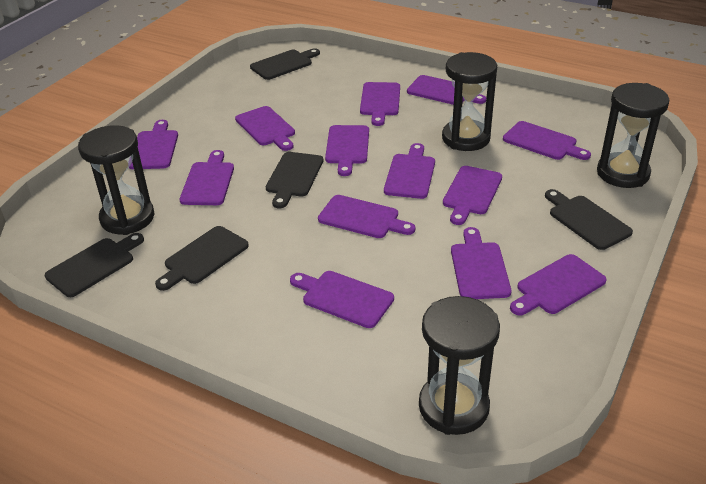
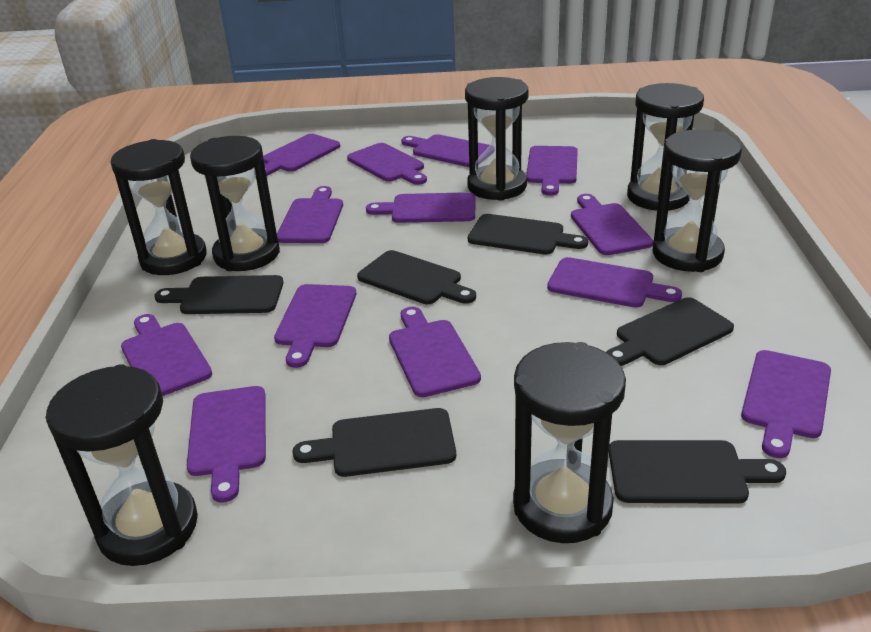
black cutting board: [45,233,144,297] [155,226,249,291] [250,48,320,80] [266,152,324,208] [545,189,633,250] = 5 -> [154,275,283,314] [292,408,456,477] [357,250,476,304] [468,214,588,254] [606,297,734,366] [609,440,786,504] = 6
black hourglass: [78,125,154,235] [419,296,500,435] [442,52,497,151] [597,83,669,188] = 4 -> [45,364,198,566] [110,139,207,275] [190,136,280,271] [465,77,528,201] [513,342,626,543] [627,83,704,211] [653,129,742,272] = 7

